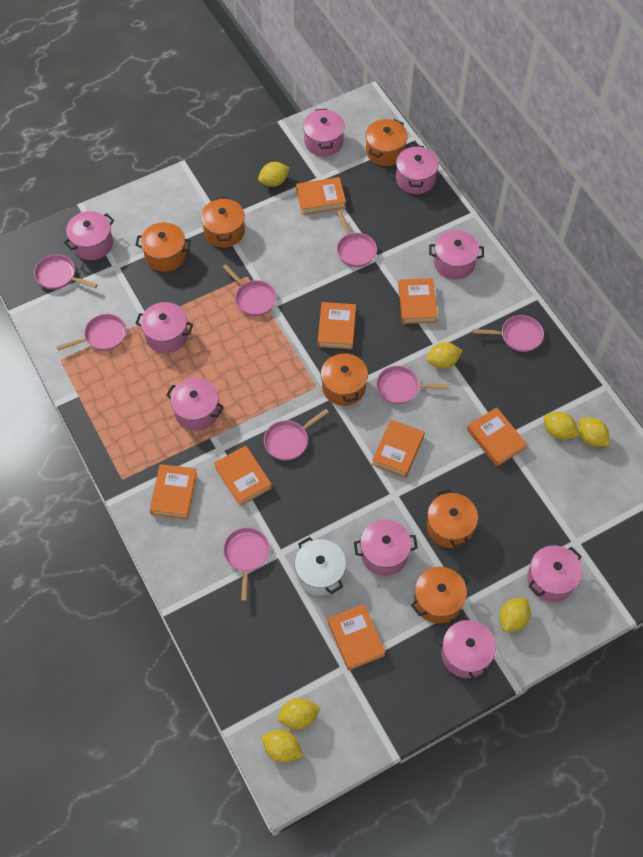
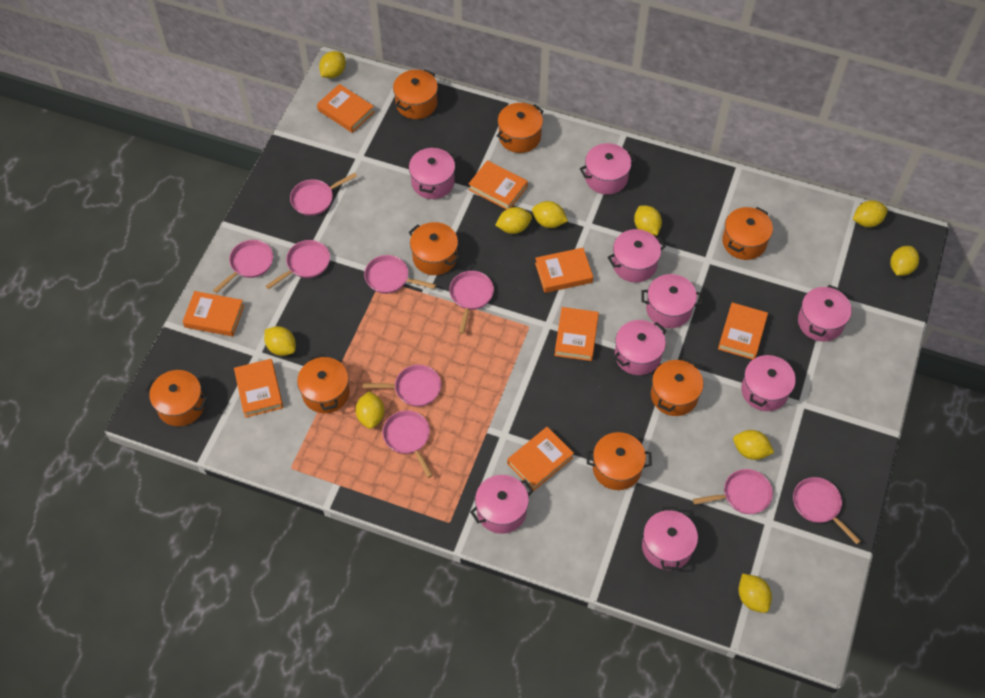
orange pot: [135,222,191,272] [201,197,245,247] [321,351,368,406] [365,119,408,166] [411,567,470,624] [427,489,478,548] = 6 -> [145,370,208,426] [297,354,350,413] [393,69,438,119] [409,222,460,275] [497,103,543,153] [587,432,652,490] [651,358,703,416] [722,207,773,260] = 8
pink pan: [34,254,98,290] [57,314,126,351] [223,264,277,316] [223,527,270,601] [264,409,329,461] [337,211,377,267] [376,366,449,404] [473,315,544,352] = 8 -> [213,240,273,293] [266,240,330,289] [290,173,357,216] [363,365,441,407] [364,255,436,294] [383,410,433,478] [449,271,494,334] [693,469,773,514] [793,477,861,544] = 9
white pot: [295,537,346,596] = 1 -> none = 0
yellow lemon: [258,162,290,187] [262,730,303,763] [277,698,321,730] [427,342,462,369] [499,597,531,632] [544,412,579,440] [578,417,609,447] = 7 -> [264,326,296,356] [319,51,346,78] [355,391,384,429] [495,207,532,234] [532,201,568,228] [634,205,662,236] [733,430,774,460] [738,574,772,613] [853,200,888,227] [890,246,919,276] = 10

